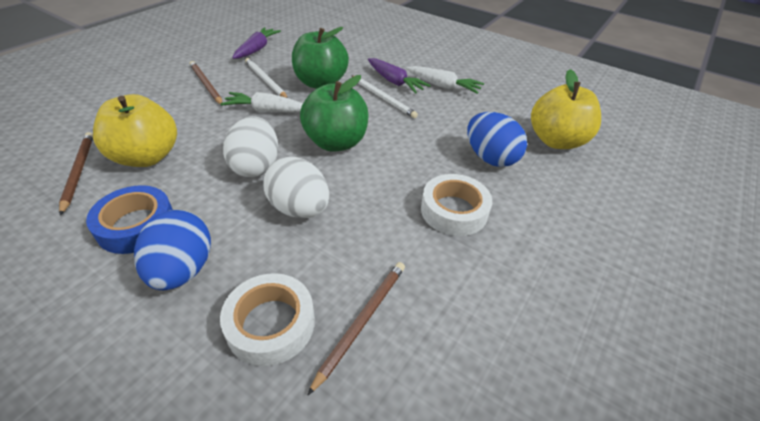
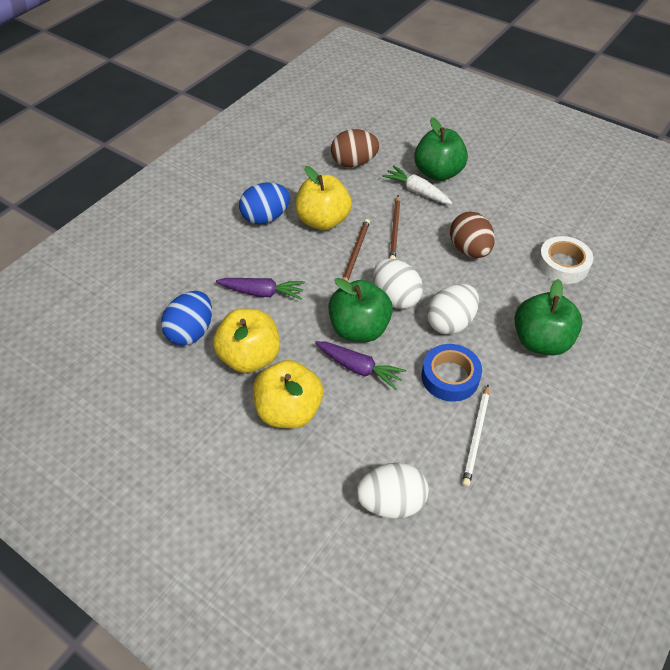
brown egg: none = 0 -> [331,129,379,167] [450,211,495,258] = 2
brown pencil: [59,132,93,216] [190,61,223,105] [307,262,405,396] = 3 -> [342,219,370,282] [389,195,400,259] = 2
green apple: [292,27,349,89] [300,75,369,152] = 2 -> [328,278,393,342] [414,117,468,181] [514,279,583,356] = 3
white carrot: [221,92,303,113] [406,66,484,94] = 2 -> [382,165,452,204] = 1
white egg: [223,116,278,177] [263,157,329,218] = 2 -> [356,463,429,519] [373,259,423,309] [427,284,479,335] = 3
white pencil: [245,58,288,98] [352,76,418,118] = 2 -> [462,385,489,487] = 1
white tape: [220,273,315,366] [421,174,492,236] = 2 -> [537,236,593,284] = 1
yellow apple: [93,94,177,167] [531,69,601,149] = 2 -> [213,308,280,373] [253,360,323,429] [295,166,352,230] = 3

